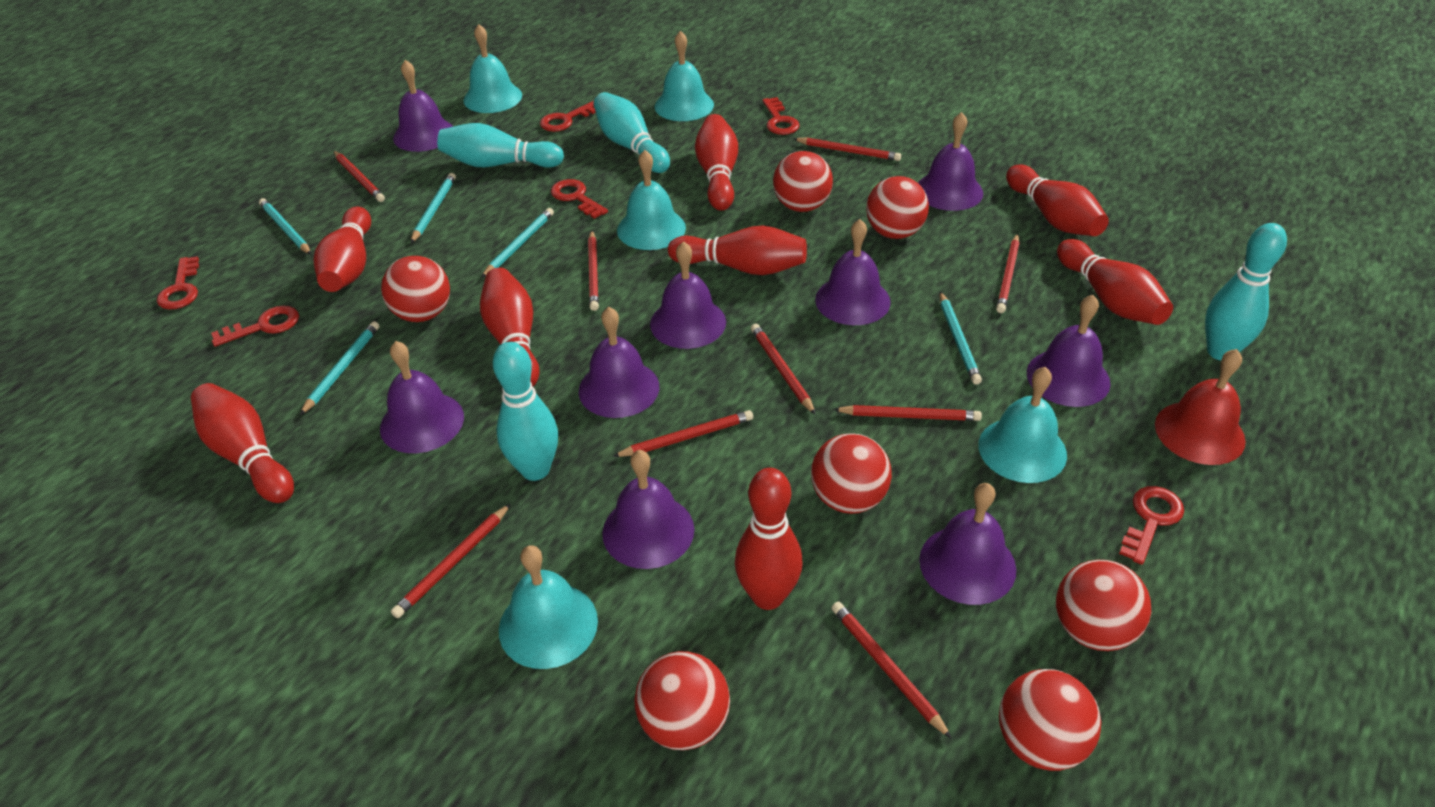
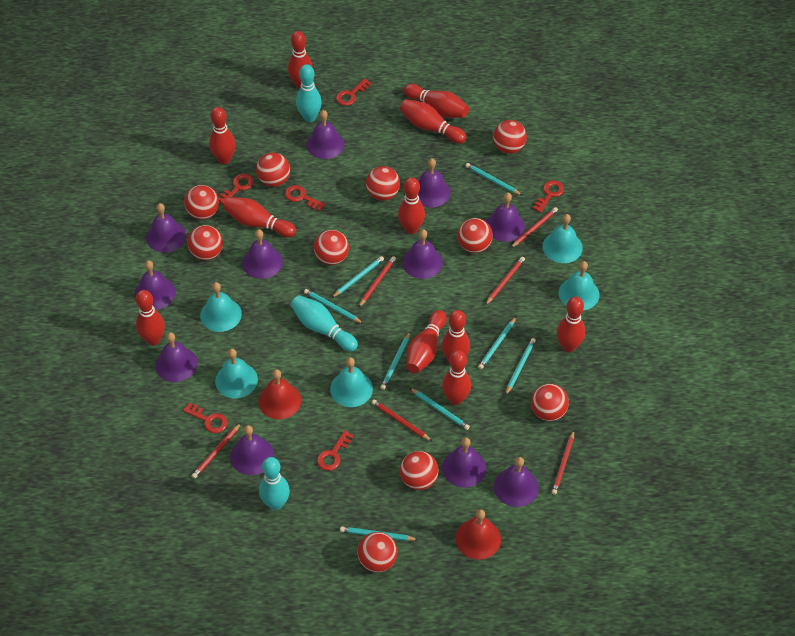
purple bell: [380,341,464,453] [393,60,453,152] [579,307,659,418] [602,450,694,569] [650,241,726,349] [815,219,891,325] [918,112,983,211] [919,483,1016,605] [1027,295,1110,407] = 9 -> [135,260,176,310] [146,203,186,253] [155,332,198,382] [230,425,274,475] [242,229,283,279] [306,110,344,159] [402,229,443,279] [418,158,451,207] [442,437,486,488] [486,193,525,242] [494,457,539,507] = 11
red ball: [381,256,450,322] [634,651,730,750] [773,151,833,212] [811,433,892,514] [866,176,929,239] [999,669,1101,771] [1056,560,1151,651] = 7 -> [184,185,219,220] [187,225,223,260] [256,153,290,187] [314,230,349,265] [357,532,397,572] [366,166,400,201] [400,451,439,490] [458,218,493,253] [493,120,527,154] [531,383,569,421] = 10
red bell: [1155,349,1246,465] = 1 -> [258,369,301,419] [456,509,501,560] = 2
red bowling pin: [191,383,294,503] [314,207,371,292] [480,268,540,386] [668,225,807,275] [695,114,738,211] [735,468,803,610] [1006,164,1109,236] [1057,239,1173,325] = 8 -> [136,290,165,346] [209,107,236,164] [223,197,296,237] [288,31,313,89] [398,177,425,234] [400,99,466,144] [404,84,469,118] [406,310,447,373] [442,310,470,363] [442,350,471,405] [557,297,585,352] = 11
red pencil: [334,151,385,202] [391,504,511,618] [588,231,599,311] [613,410,753,457] [751,324,816,415] [794,137,901,161] [831,602,952,739] [833,405,982,421] [996,233,1020,313] = 9 -> [192,423,241,479] [358,256,396,308] [372,399,432,441] [485,257,525,305] [511,207,558,248] [552,431,574,495] = 6
turquoise bowling pin: [437,123,564,168] [493,342,558,481] [594,92,670,173] [1205,223,1287,360] = 4 -> [259,457,290,510] [291,295,358,352] [296,64,322,122] = 3
turquoise pencil: [259,198,311,255] [300,321,379,415] [411,173,456,243] [481,208,554,278] [940,291,982,385] = 5 -> [304,289,364,324] [331,256,384,298] [340,526,418,541] [380,332,410,390] [410,388,470,430] [466,163,523,196] [478,317,516,369] [505,338,536,396] = 8

